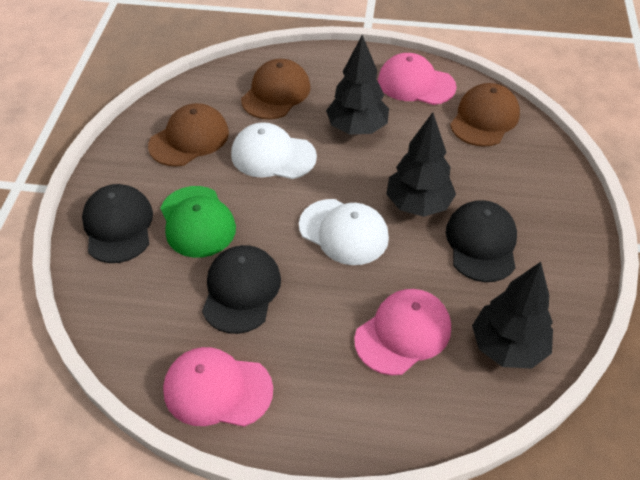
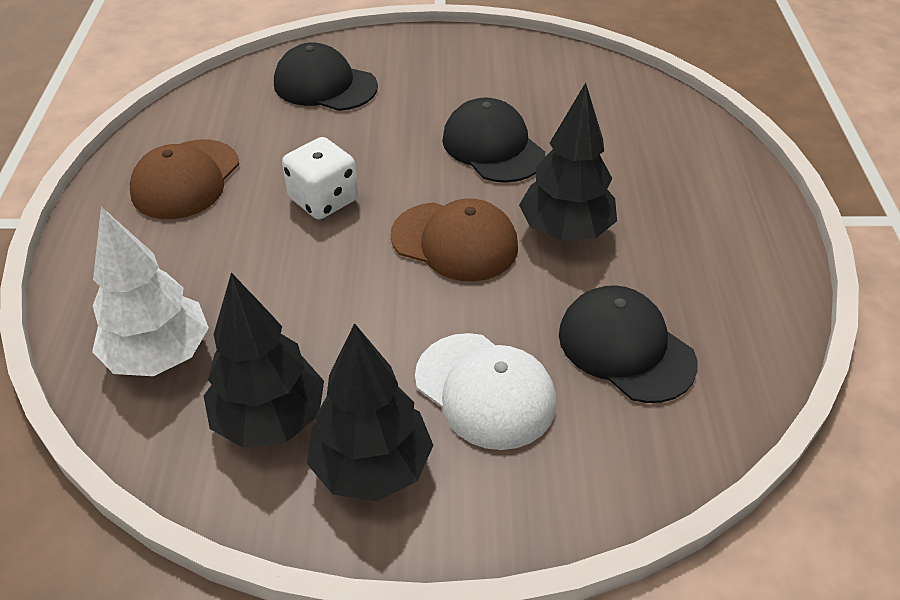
brown cap: [148,103,229,167] [241,59,311,119] [450,83,520,147] = 3 -> [130,139,239,219] [391,199,518,281] = 2
green cap: [160,186,236,258] = 1 -> none = 0
pink cap: [163,347,273,427] [354,289,451,375] [378,53,457,105] = 3 -> none = 0
white cap: [231,122,317,179] [299,199,389,265] = 2 -> [415,333,556,450] = 1
white dice: none = 0 -> [282,137,358,219] = 1
white tree: none = 0 -> [92,207,209,376] = 1

